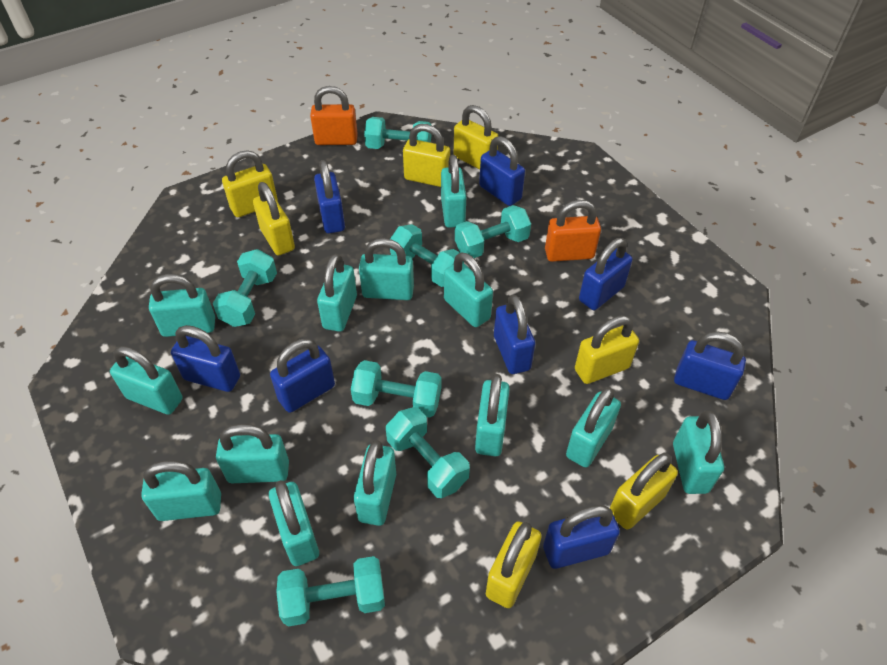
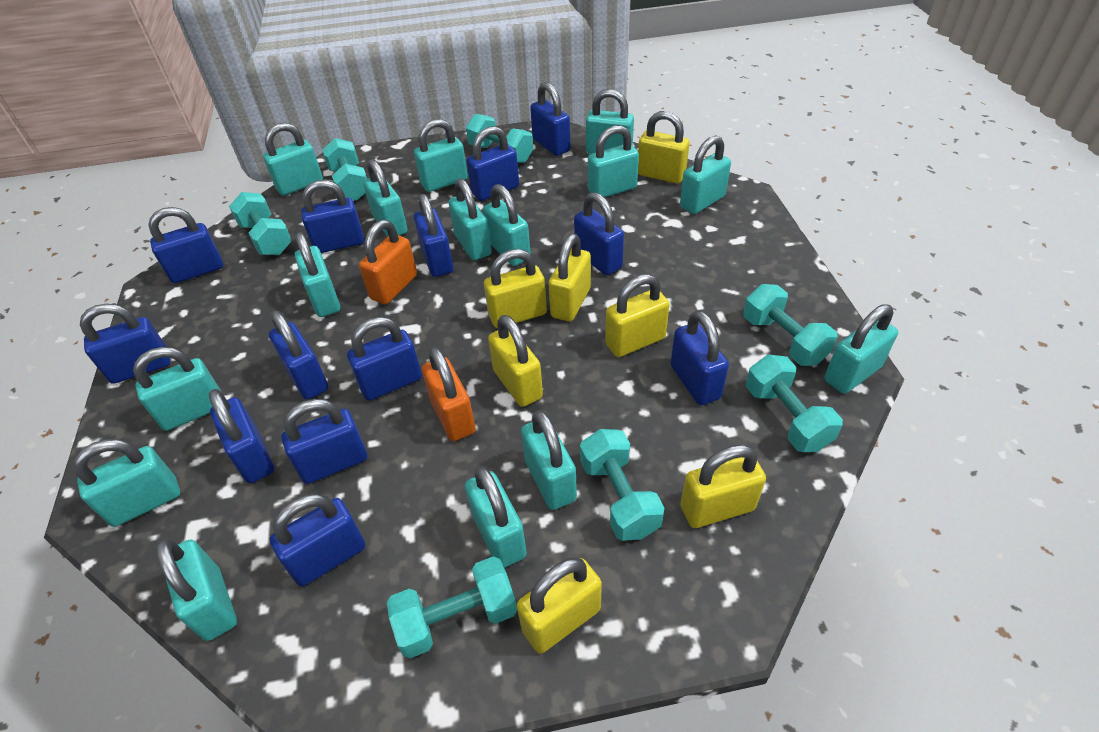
blue padlock: [171,325,240,392] [270,339,335,413] [314,160,345,233] [479,136,525,206] [494,295,535,374] [543,505,620,569] [579,238,633,310] [674,332,746,400] = 8 -> [80,304,170,384] [148,207,223,283] [209,389,274,483] [269,310,328,400] [270,494,365,587] [281,399,367,484] [301,180,364,253] [347,317,422,401] [414,194,453,277] [467,126,519,201] [530,82,570,156] [574,192,624,275] [671,311,729,405] = 13
turquoise padlock: [110,346,183,415] [141,461,221,521] [149,274,215,337] [216,424,289,483] [269,480,319,566] [317,254,357,332] [354,440,396,526] [359,238,414,300] [441,155,466,228] [444,252,493,327] [475,374,510,456] [566,387,621,468] [673,411,724,494] = 13 -> [73,439,180,527] [133,347,221,431] [156,538,237,641] [263,123,323,196] [295,232,340,317] [363,159,407,237] [414,119,468,192] [448,178,492,260] [465,466,527,568] [483,184,531,266] [521,410,577,510] [586,89,634,154] [588,125,639,198] [680,136,731,214] [824,304,898,394] = 15

